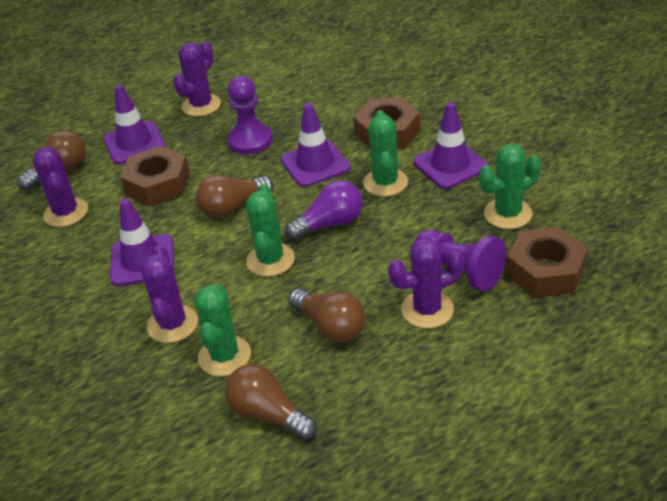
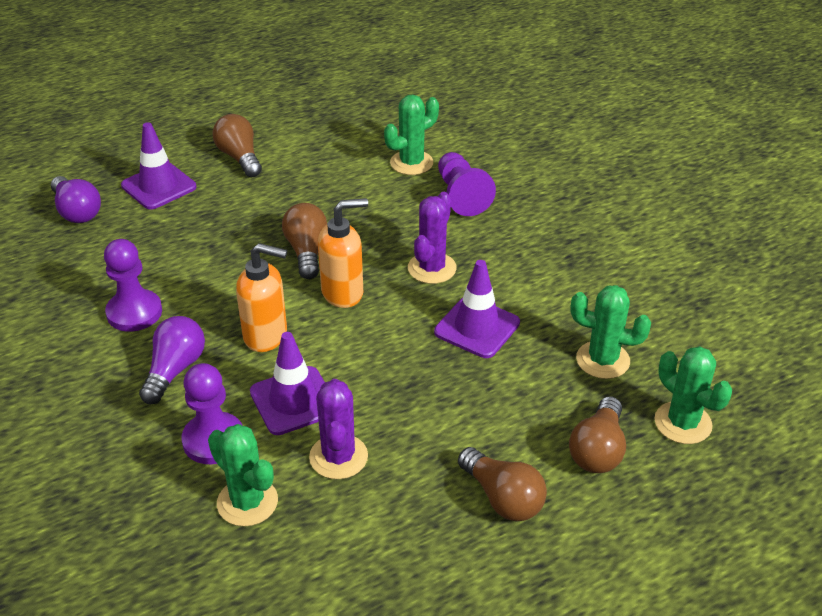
brown nut: [120,146,190,206] [353,97,420,149] [507,227,588,298] = 3 -> none = 0
orange soap dispenser: none = 0 -> [236,243,287,352] [318,198,368,308] = 2
purple cactus: [33,147,88,227] [140,245,198,343] [173,41,221,116] [388,238,464,328] = 4 -> [309,379,368,479] [408,192,457,284] = 2
purple light bulb: [284,180,363,241] = 1 -> [51,176,101,223] [139,316,205,404] = 2
purple pawn: [228,76,273,155] [414,230,506,292] = 2 -> [104,239,162,332] [181,363,243,464] [438,152,496,216] = 3
purple traffic cone: [103,85,166,165] [110,198,174,286] [280,103,351,187] [413,102,488,189] = 4 -> [121,122,197,210] [250,332,325,435] [434,260,520,358] = 3

